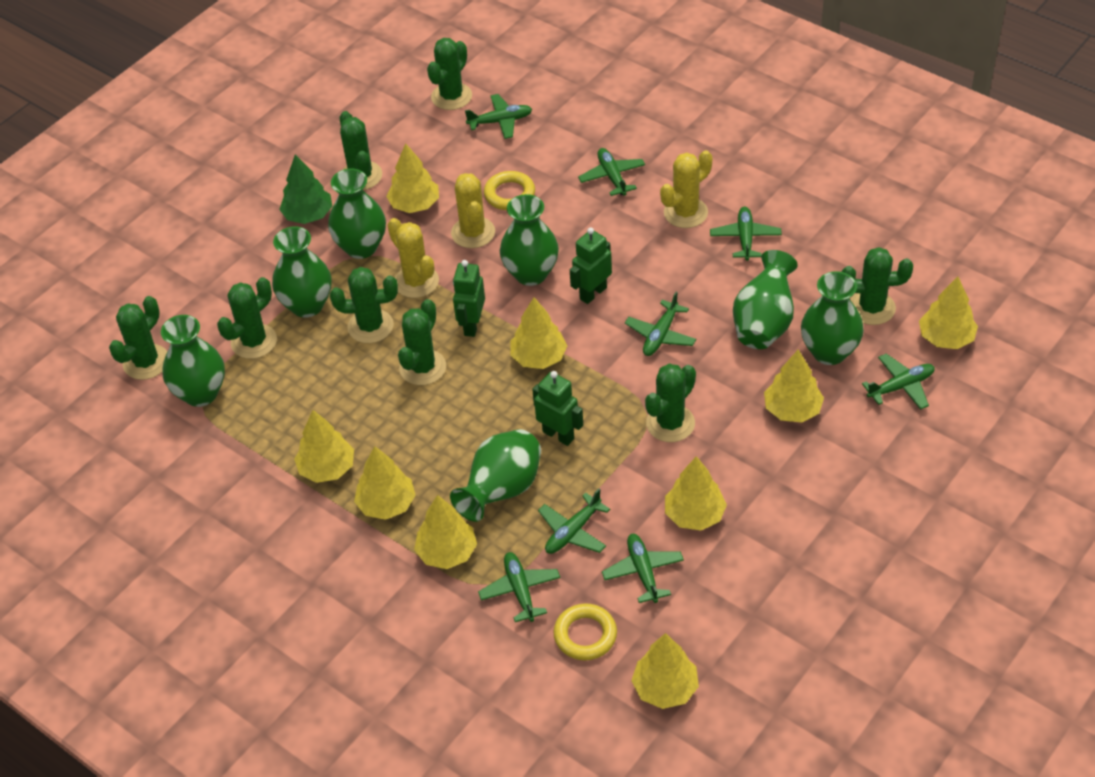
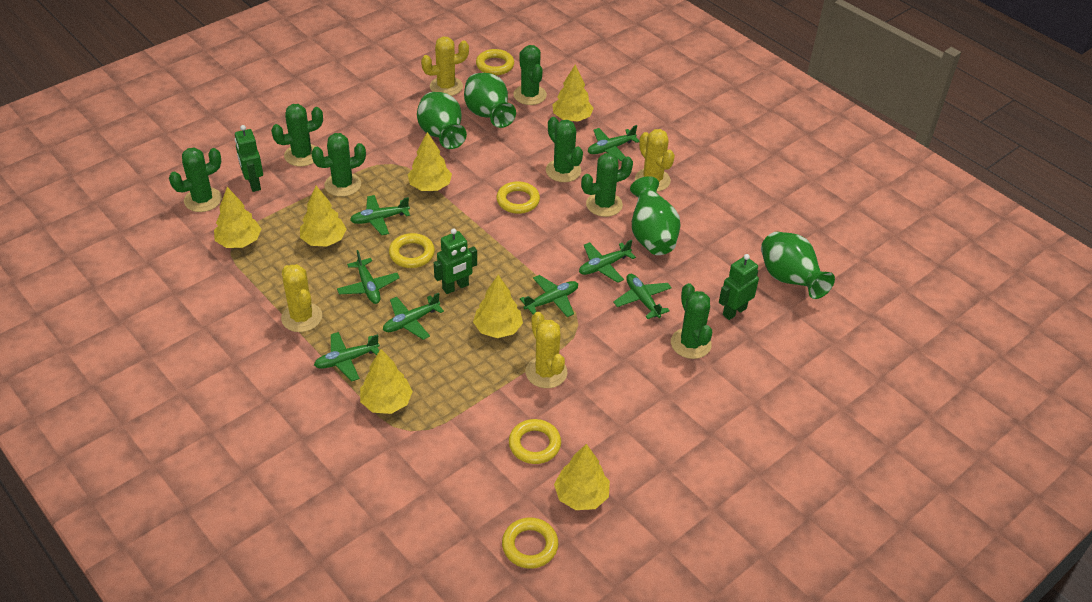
green cactus: [109,296,167,380] [217,277,277,359] [330,267,398,343] [340,111,382,190] [398,299,446,385] [427,38,472,110] [645,363,696,442] [842,247,913,325] = 8 -> [169,147,222,212] [271,104,323,166] [311,133,366,197] [513,45,547,105] [546,117,583,182] [581,153,633,217] [671,283,712,359] = 7
green tree: [279,154,333,224] = 1 -> none = 0
green vase: [161,315,225,407] [272,226,332,318] [328,169,386,259] [450,429,541,522] [500,194,559,286] [733,250,798,349] [801,271,864,365] = 7 -> [417,92,467,149] [464,73,516,128] [630,176,681,255] [761,232,835,299] = 4
yellow cactus: [388,218,439,298] [451,173,495,248] [660,150,712,228] = 3 -> [281,264,322,332] [421,37,469,96] [525,312,567,388] [635,129,675,192] = 4
yellow ring: [484,171,535,210] [553,603,617,660] = 2 -> [389,233,435,268] [476,49,514,75] [496,181,540,214] [502,517,558,569] [509,419,561,464] = 5
yellow tree: [294,410,354,483] [354,446,416,520] [386,143,439,213] [414,495,477,569] [510,297,567,369] [631,633,699,709] [665,456,727,531] [764,349,824,423] [919,277,978,349] = 9 -> [214,187,261,248] [300,186,347,247] [360,349,413,414] [408,132,452,191] [473,275,523,338] [552,64,594,121] [554,444,610,510] = 7

